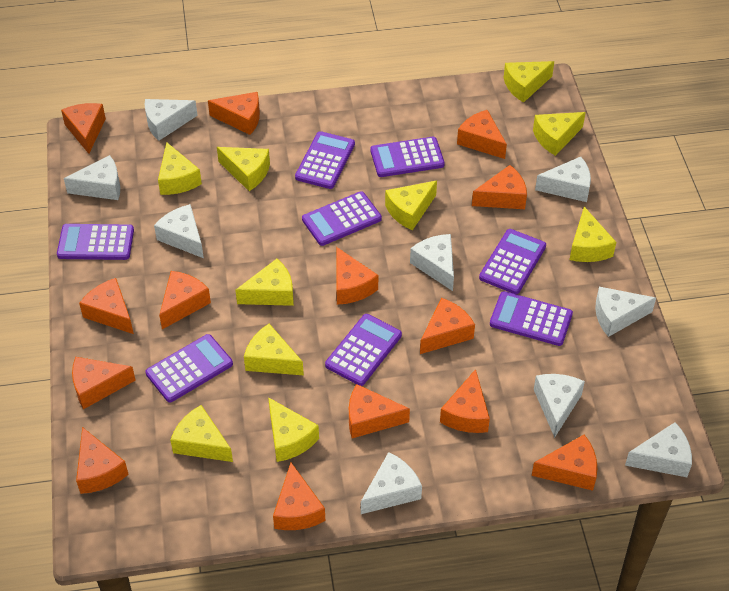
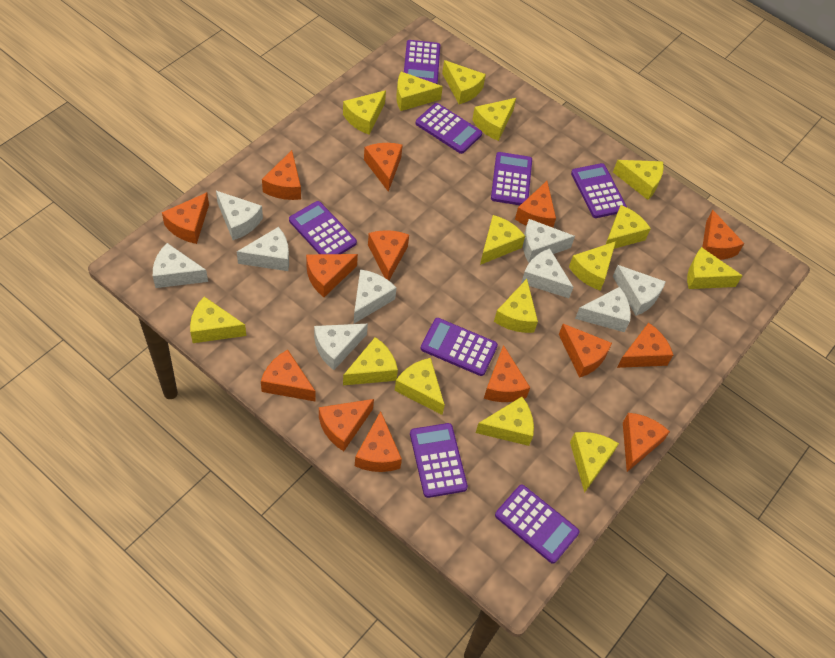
yellow cheese: [158,142,202,195] [170,405,233,462] [217,147,270,191] [235,259,293,306] [244,324,304,375] [268,397,319,462] [385,181,437,230] [504,61,554,103] [533,112,586,156] [569,207,616,262] = 10 -> [190,297,246,343] [343,90,386,134] [343,337,398,385] [395,358,445,415] [396,72,443,111] [442,60,486,104] [472,98,516,141] [476,397,534,446] [480,215,525,265] [494,279,538,333] [569,241,616,290] [570,432,619,493] [605,205,651,249] [613,160,664,200] [687,247,743,289] = 15

